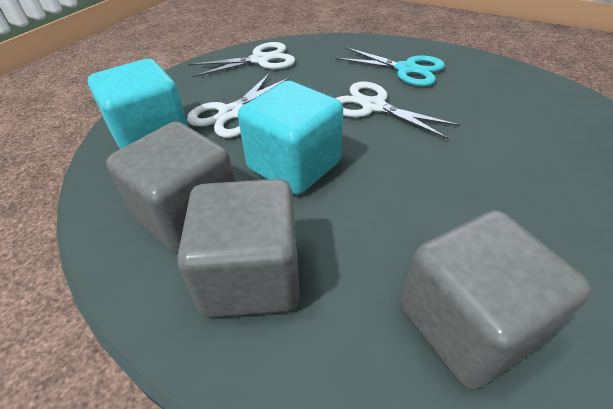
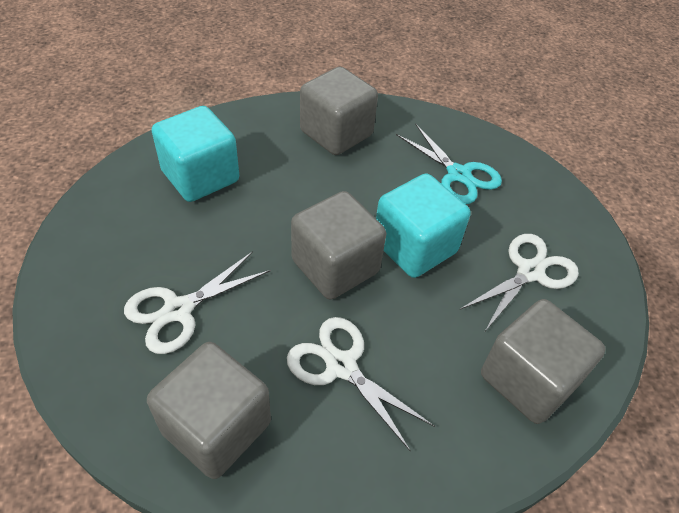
grey cube: [106,121,235,254] [178,179,300,318] [401,210,591,389] = 3 -> [147,342,271,479] [291,191,386,299] [300,67,378,155] [481,299,606,424] = 4

